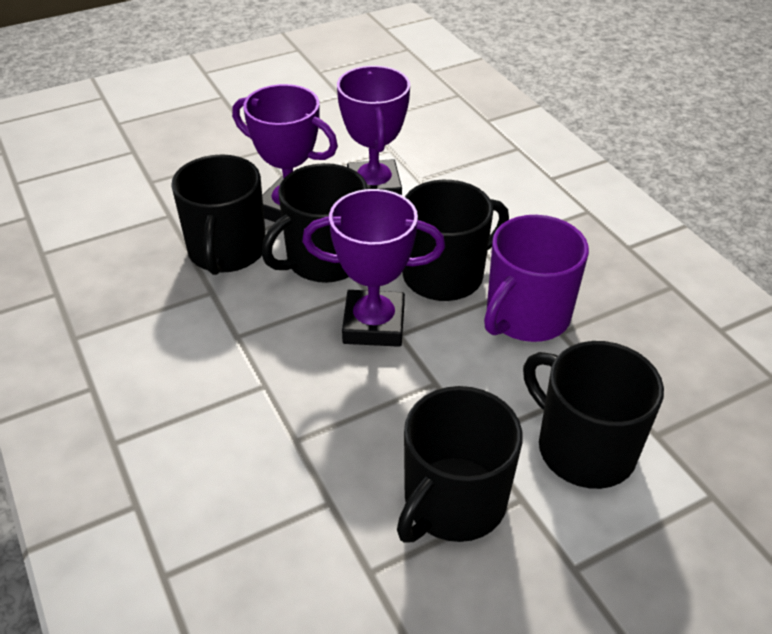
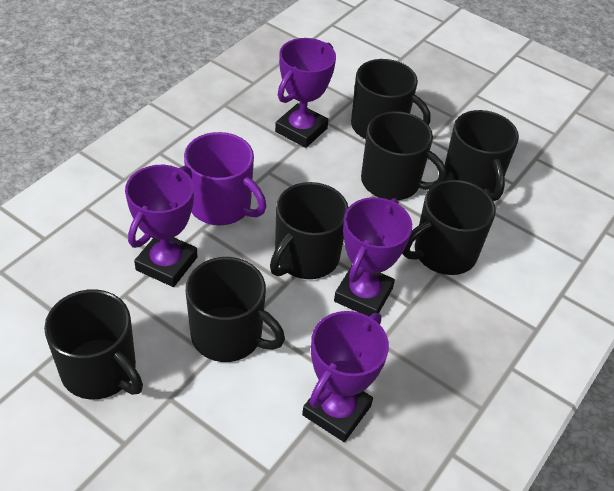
black mug: [171,155,266,275] [261,163,368,283] [397,386,523,542] [403,180,509,301] [523,341,664,489] = 5 -> [44,289,143,400] [185,257,285,362] [270,182,348,279] [351,59,431,139] [361,111,447,200] [402,180,496,275] [444,110,519,201] = 7
purple trophy: [232,84,338,222] [302,189,445,347] [337,66,410,195] = 3 -> [125,165,197,287] [275,38,336,148] [302,311,389,442] [334,197,412,316] = 4

